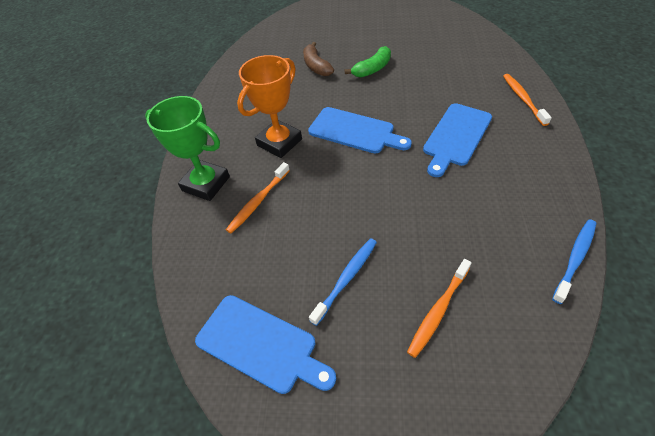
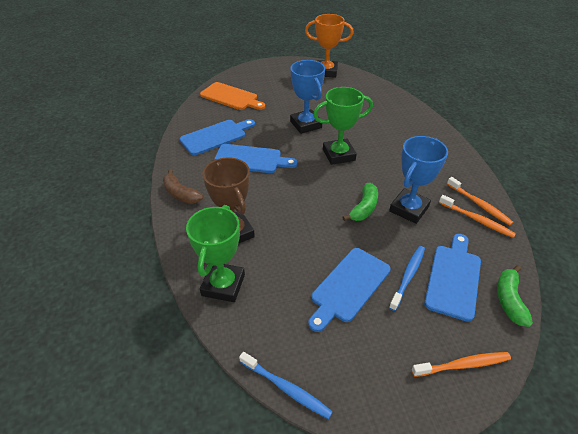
blue cutting board: [195,295,336,394] [308,107,412,154] [423,103,492,177] = 3 -> [180,119,255,155] [214,144,297,173] [308,248,391,332] [424,234,481,322] = 4
blue trophy: none = 0 -> [290,60,325,134] [389,136,448,224] = 2
brown trophy: none = 0 -> [203,157,255,244] = 1
green banana: [345,46,391,78] = 1 -> [343,183,378,221] [497,265,533,327] = 2
green trophy: [145,96,230,201] = 1 -> [186,205,245,302] [313,87,373,165] = 2
orange cutting board: none = 0 -> [200,82,265,110] = 1

